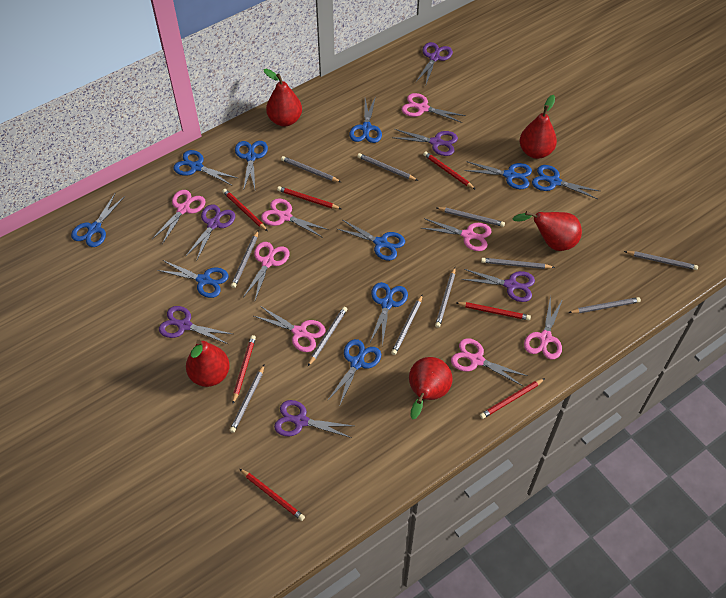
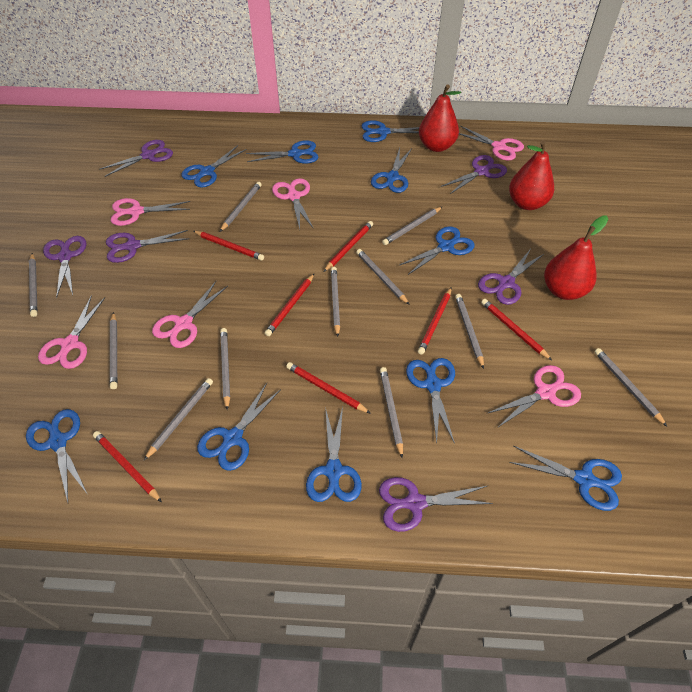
pink scissors: [152,190,206,244] [243,242,289,300] [254,306,326,352] [261,198,329,238] [402,93,466,123] [421,218,492,251] [451,338,527,386] [524,296,563,360] = 8 -> [38,297,105,369] [111,198,190,226] [152,281,228,348] [272,178,314,229] [459,126,524,160] [486,365,581,428] = 6
red pear: [186,340,230,387] [264,69,302,126] [409,357,453,420] [513,211,582,251] [520,95,557,159] = 5 -> [419,84,461,152] [509,141,554,210] [544,216,608,300] = 3

